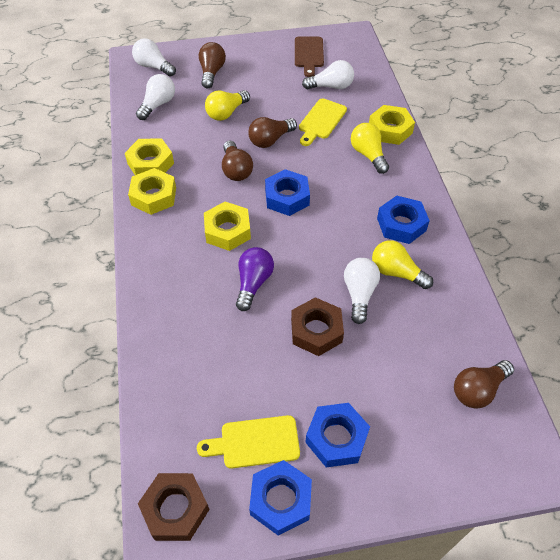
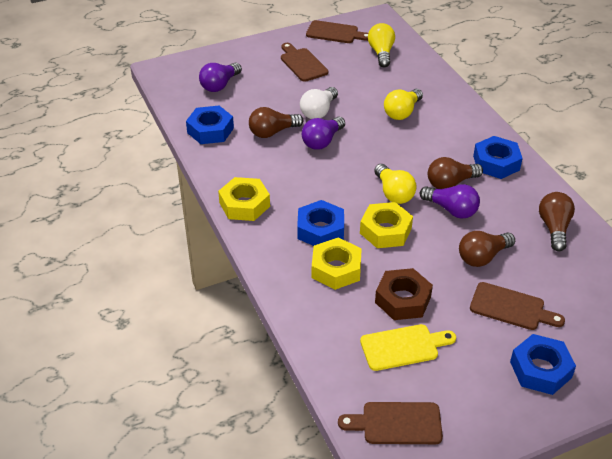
brown cutting board: [295,36,324,77] = 1 -> [281,43,328,82] [306,20,368,43] [338,402,443,444] [470,282,565,330] = 4
brown nut: [138,473,210,541] [291,297,344,356] = 2 -> [375,268,433,320] = 1
purple light bulb: [236,247,274,311] = 1 -> [199,63,242,92] [302,117,345,150] [420,184,480,219] = 3
white light bulb: [132,38,176,77] [136,74,175,120] [302,60,354,89] [344,258,380,324] = 4 -> [300,87,338,119] = 1
yellow cutting board: [197,415,300,469] [299,98,347,146] = 2 -> [360,324,456,371] = 1
yellow nut: [125,138,174,175] [128,168,176,215] [204,202,251,251] [369,105,415,145] = 4 -> [218,177,270,221] [312,237,362,290] [360,202,413,248] = 3

